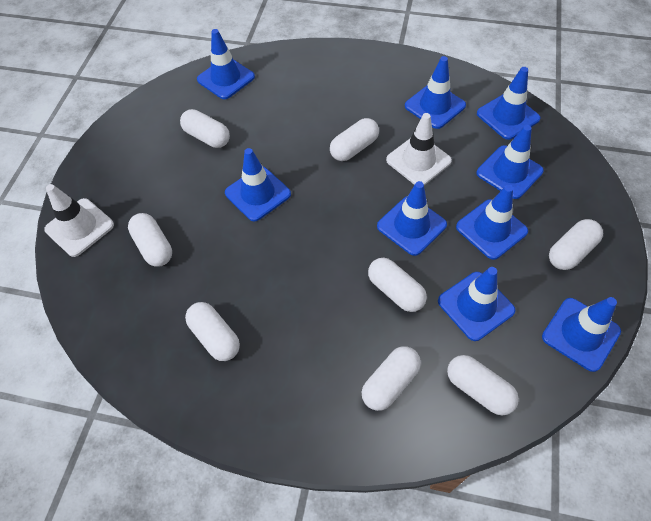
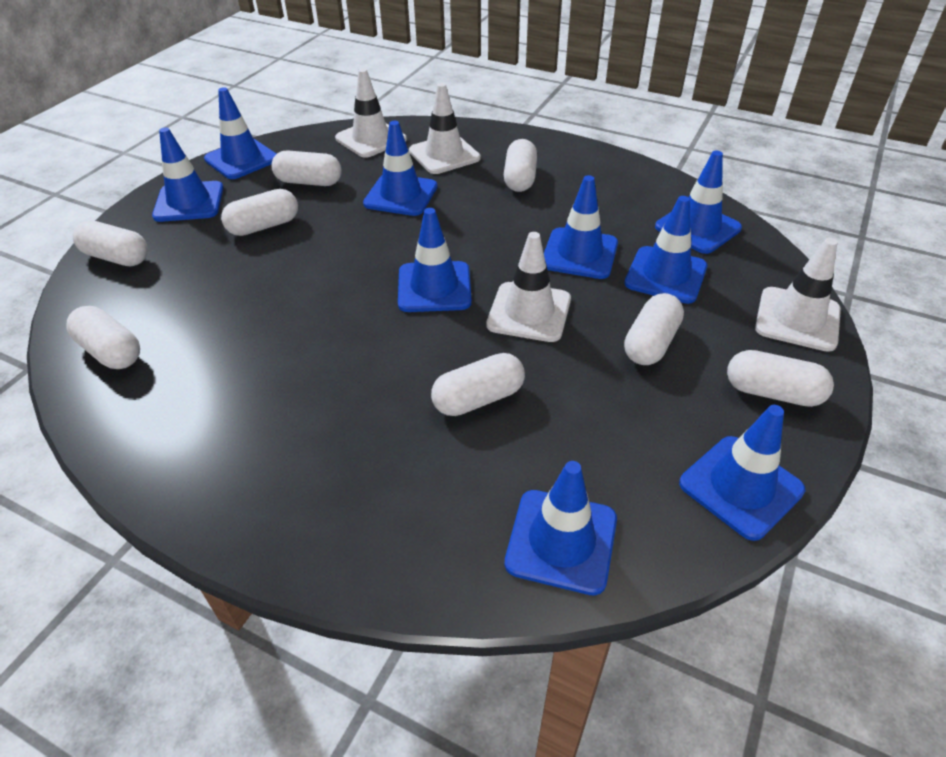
white traffic cone: [44,184,114,257] [386,113,452,185] = 2 -> [335,68,407,158] [409,83,481,174] [486,232,571,342] [755,238,841,352] = 4

